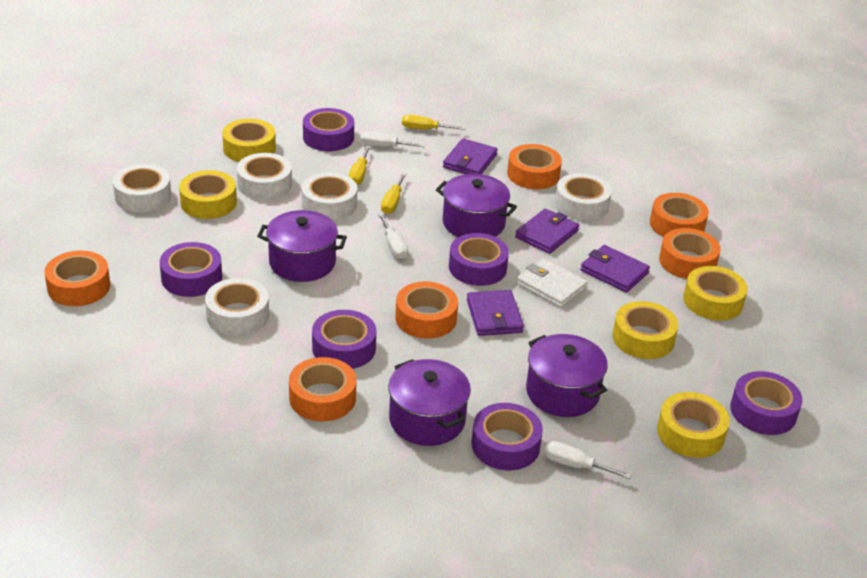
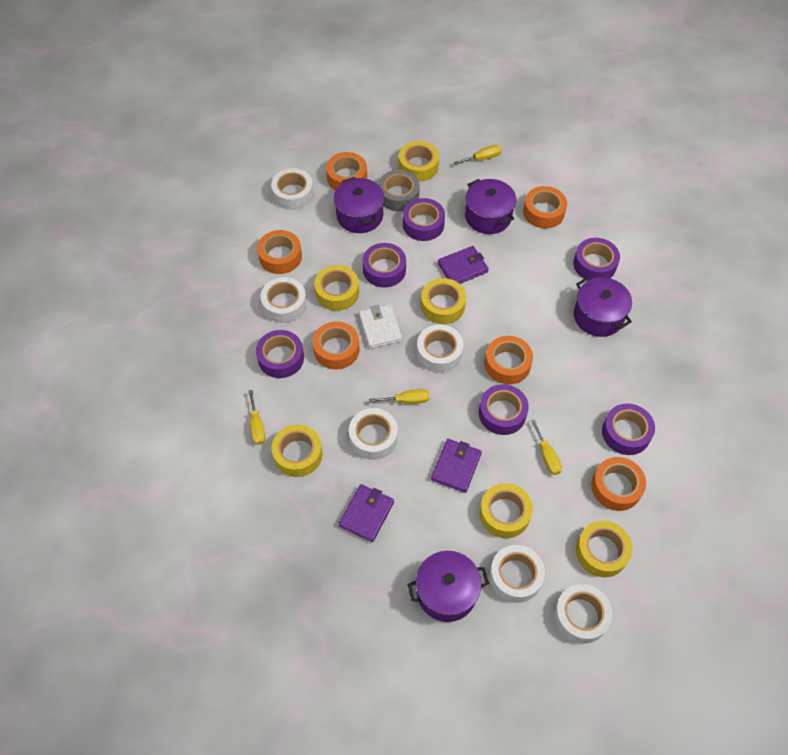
grey tape: none = 0 -> [378,170,420,211] = 1
purple wallet: [443,138,498,174] [467,290,524,336] [515,209,579,254] [581,245,650,293] = 4 -> [339,484,394,542] [431,439,482,493] [438,246,489,284] = 3
white screwdriver: [360,131,425,147] [378,213,408,259] [544,441,631,479] = 3 -> none = 0
white tape: [113,164,171,213] [205,278,269,336] [237,153,292,200] [302,172,357,221] [555,173,612,221] = 5 -> [261,277,307,323] [271,168,314,210] [349,408,398,460] [417,324,464,373] [489,545,545,603] [554,584,612,644] = 6
yellow screwdriver: [349,146,371,185] [381,172,407,214] [402,115,466,130] = 3 -> [249,390,265,445] [369,389,429,404] [454,145,502,165] [531,419,562,475] = 4
yellow tape: [179,170,237,219] [222,119,276,162] [612,301,678,359] [657,392,730,458] [683,266,748,321] = 5 -> [272,424,323,477] [314,265,359,311] [399,141,439,182] [421,278,466,324] [479,483,533,538] [576,521,632,577] = 6

